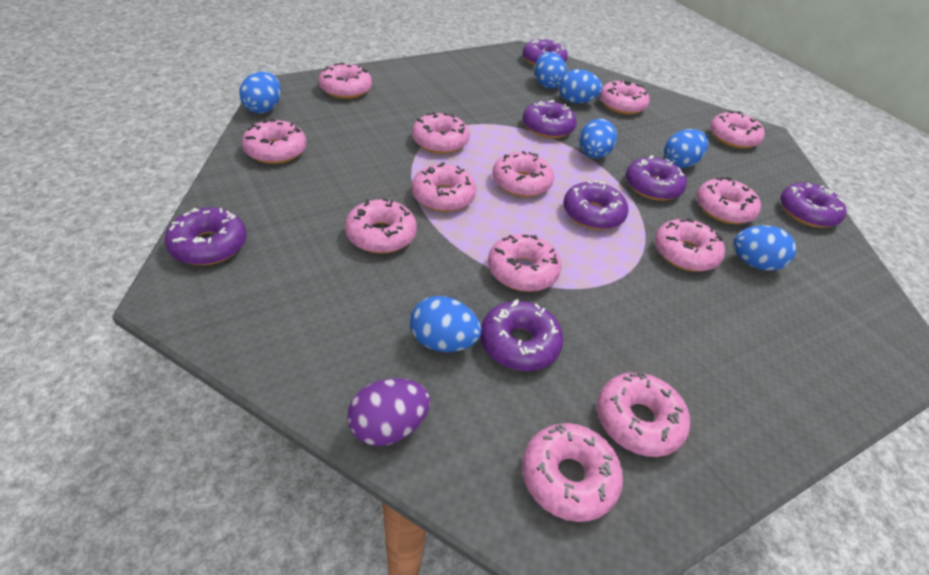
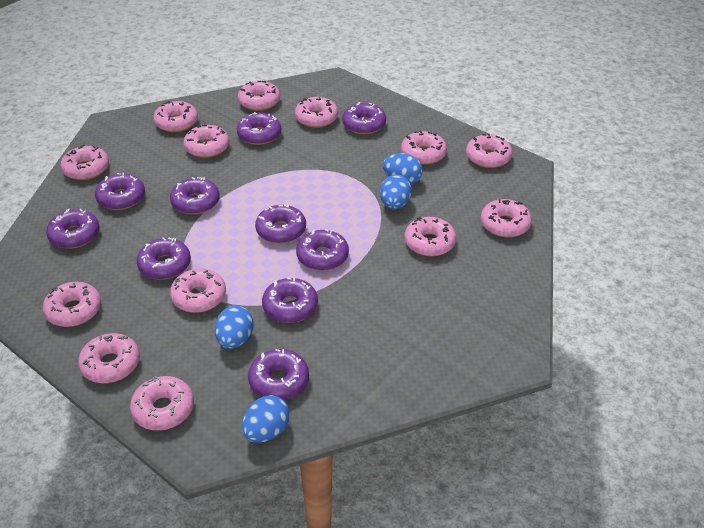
blue egg: [239,71,281,114] [410,296,482,352] [535,52,567,89] [559,69,603,103] [579,118,617,158] [664,129,709,168] [733,225,796,271] = 7 -> [215,306,254,349] [242,395,290,443] [380,175,412,210] [383,153,423,185] = 4
purple donut: [164,207,247,265] [480,299,564,371] [522,100,577,138] [523,37,568,66] [563,181,628,230] [625,155,687,201] [780,182,846,228] = 7 -> [46,209,100,249] [95,173,145,210] [137,237,191,280] [170,177,220,215] [237,112,281,145] [248,349,309,400] [255,204,306,243] [262,277,318,323] [296,229,349,271] [342,102,386,134] = 10
purple egg: [347,379,430,446] = 1 -> none = 0

